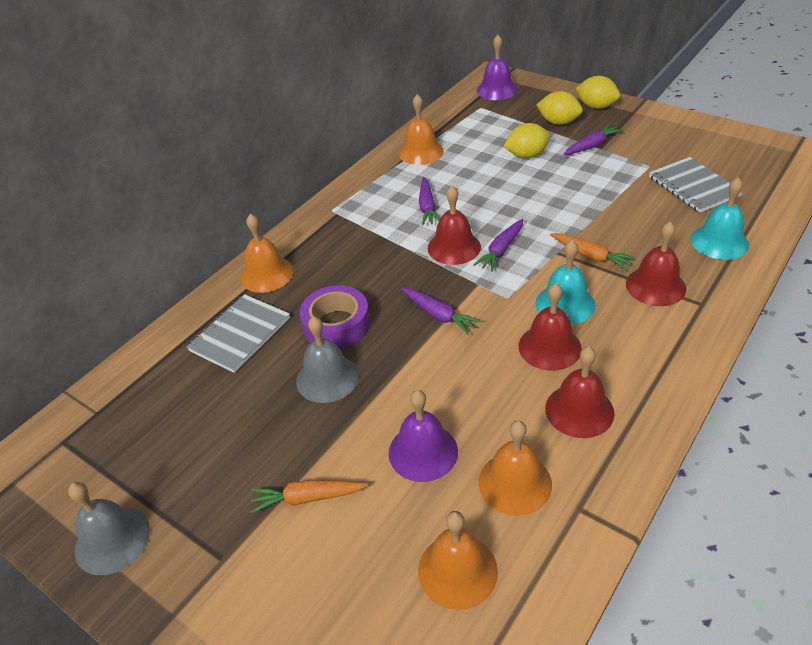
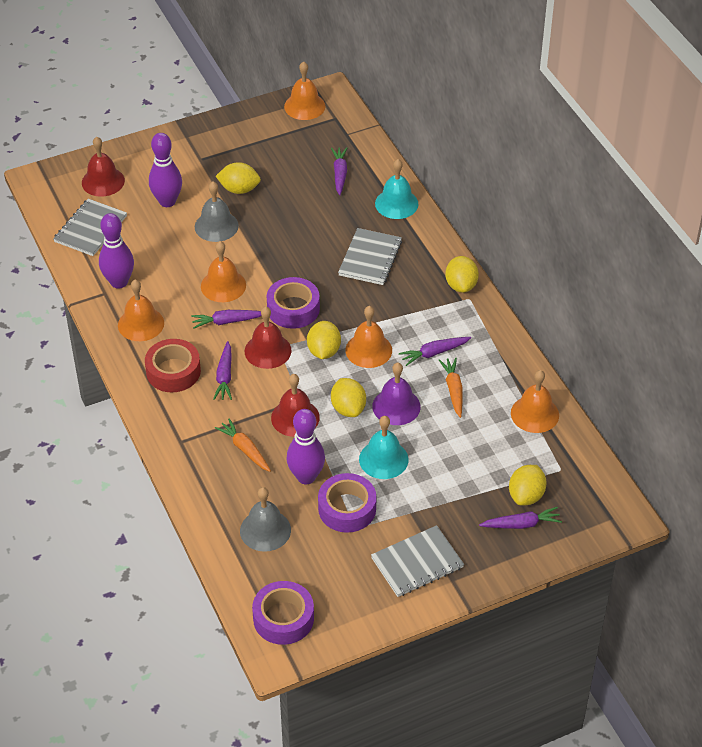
grey notebook: [187,294,290,373] [649,157,743,213] = 2 -> [53,199,127,256] [338,228,402,285] [371,525,464,597] = 3
orange bell: [240,214,294,293] [399,94,444,165] [418,511,498,610] [478,421,552,516] = 4 -> [118,280,164,341] [201,241,246,302] [284,61,325,120] [345,306,392,368] [511,370,559,433] = 5
purple bell: [389,390,458,482] [477,35,518,100] = 2 -> [372,362,421,425] = 1
purple bowling pin: none = 0 -> [99,213,134,289] [149,133,182,207] [286,409,325,484] = 3
purple carrot: [401,288,481,335] [419,177,440,226] [473,219,523,272] [563,124,623,155] = 4 -> [191,310,262,329] [213,341,232,400] [331,147,347,195] [399,337,471,366] [479,507,562,529] = 5
purple tape: [299,285,370,349] = 1 -> [252,581,314,645] [267,277,320,329] [318,473,376,533] = 3
red bell: [428,186,481,265] [519,283,582,371] [545,346,614,438] [626,221,686,306] = 4 -> [82,137,125,197] [245,306,291,369] [271,374,320,437] = 3
red tape: none = 0 -> [145,339,201,392] = 1
yellow lemon: [504,123,550,158] [537,91,583,125] [575,76,620,109] = 3 -> [216,162,261,194] [307,321,341,359] [331,378,366,417] [445,256,479,293] [509,465,546,506] = 5

